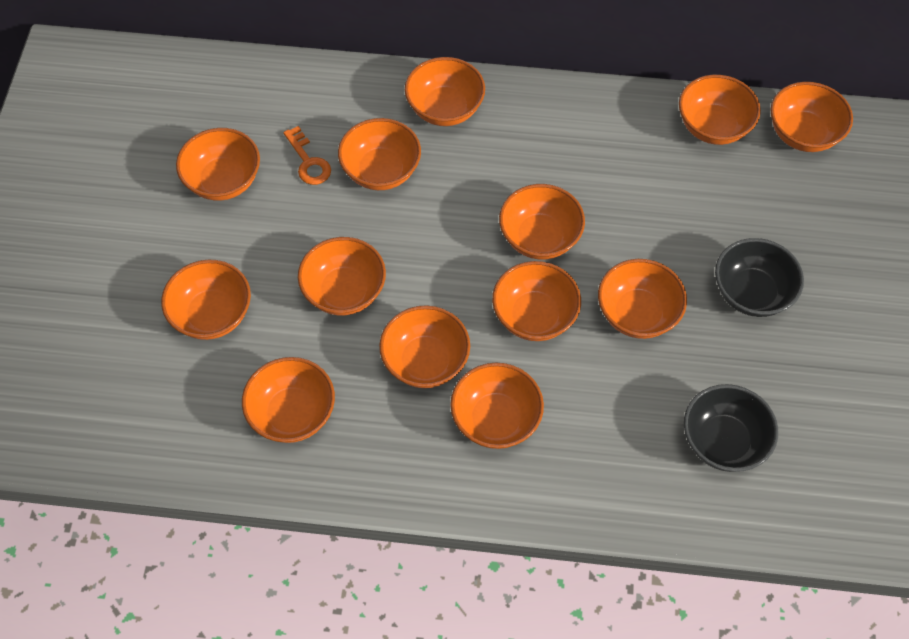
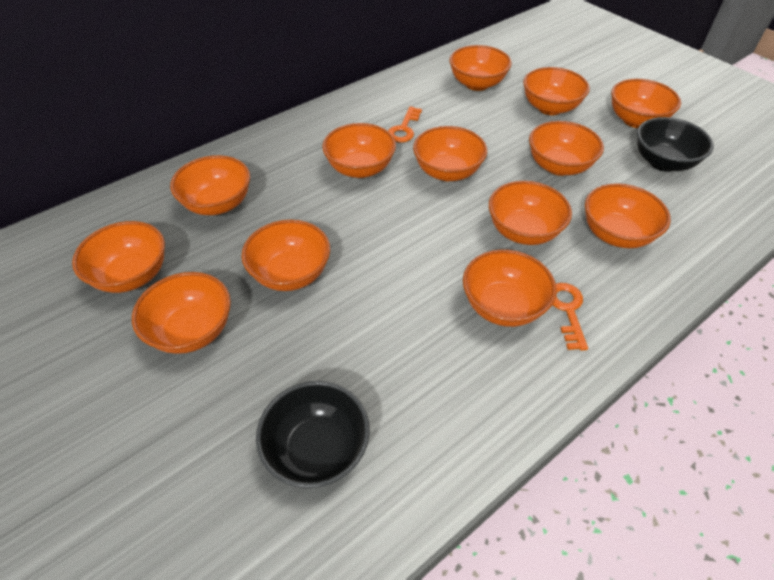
orange key: [283,126,331,185] = 1 -> [388,107,422,143] [553,283,588,351] = 2

